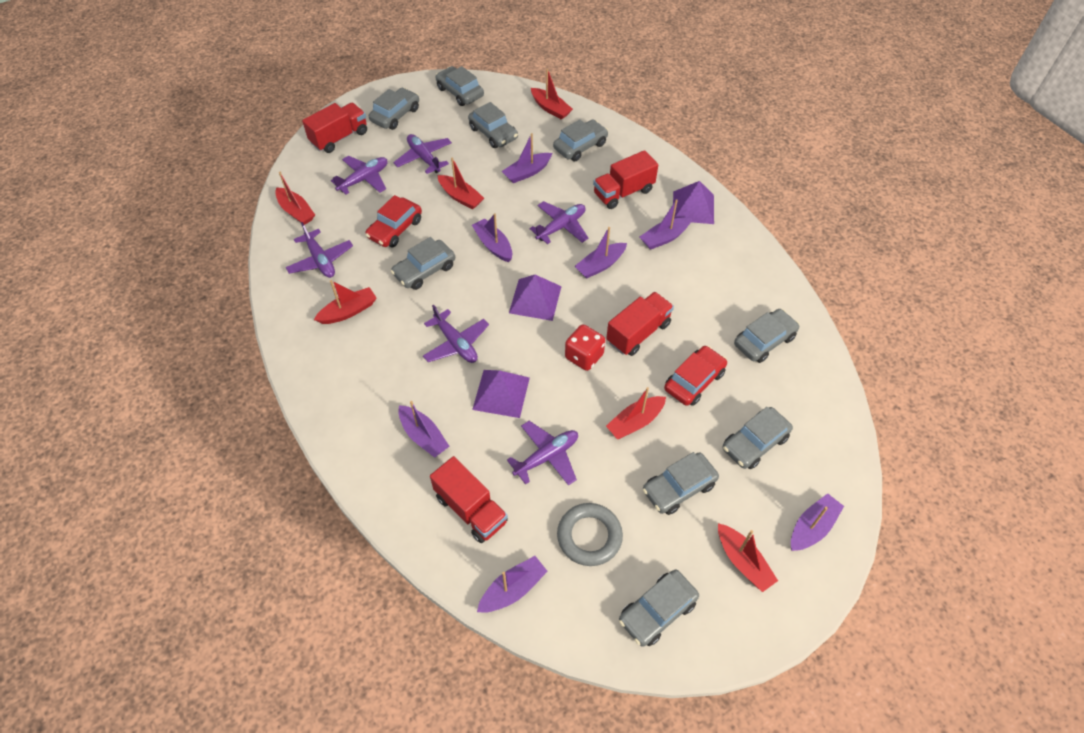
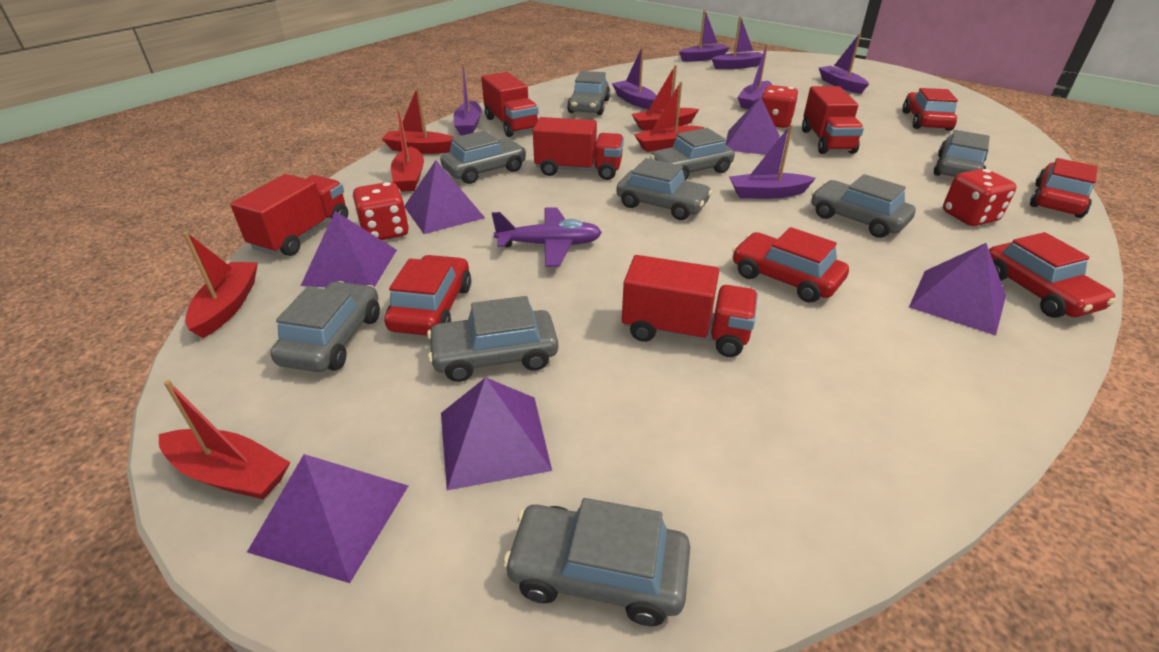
grey ring: [557,503,623,566] = 1 -> none = 0
purple plane: [285,222,353,278] [331,156,387,194] [393,134,452,174] [423,305,489,363] [507,421,578,485] [530,201,588,244] = 6 -> [492,207,602,267] = 1
purple pyramid: [472,370,530,418] [509,275,562,321] [673,181,714,224] = 3 -> [247,454,408,583] [301,211,397,287] [405,160,485,234] [441,377,552,490] [725,97,780,155] [909,243,1006,336] = 6
red car: [365,195,422,247] [664,346,727,406] = 2 -> [384,255,471,335] [733,227,849,303] [902,88,958,131] [989,232,1116,318] [1030,158,1098,218] = 5
red dice: [565,324,605,371] = 1 -> [353,182,409,240] [761,85,798,128] [943,169,1017,226] = 3
red truck: [302,103,367,153] [430,456,508,543] [593,150,658,209] [606,292,674,356] = 4 -> [230,174,348,256] [481,72,538,137] [533,117,624,180] [622,255,758,357] [802,86,864,154] = 5

